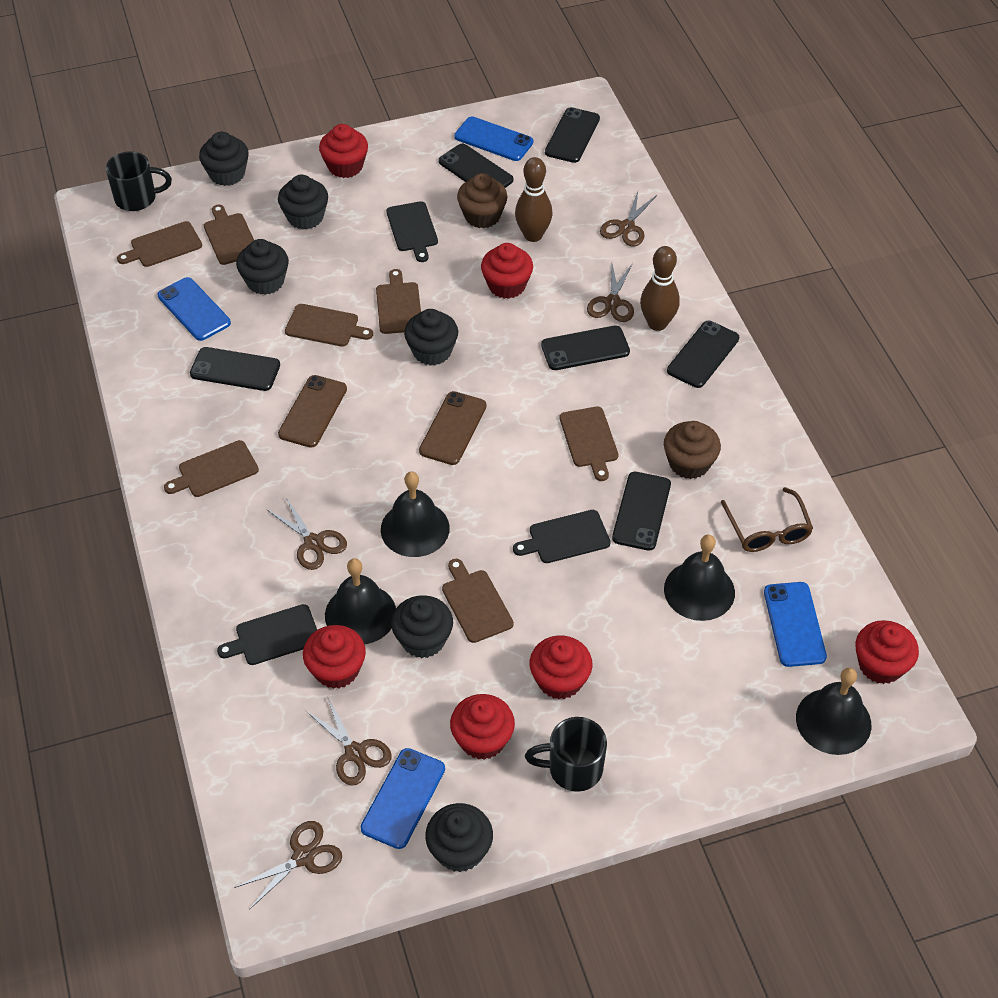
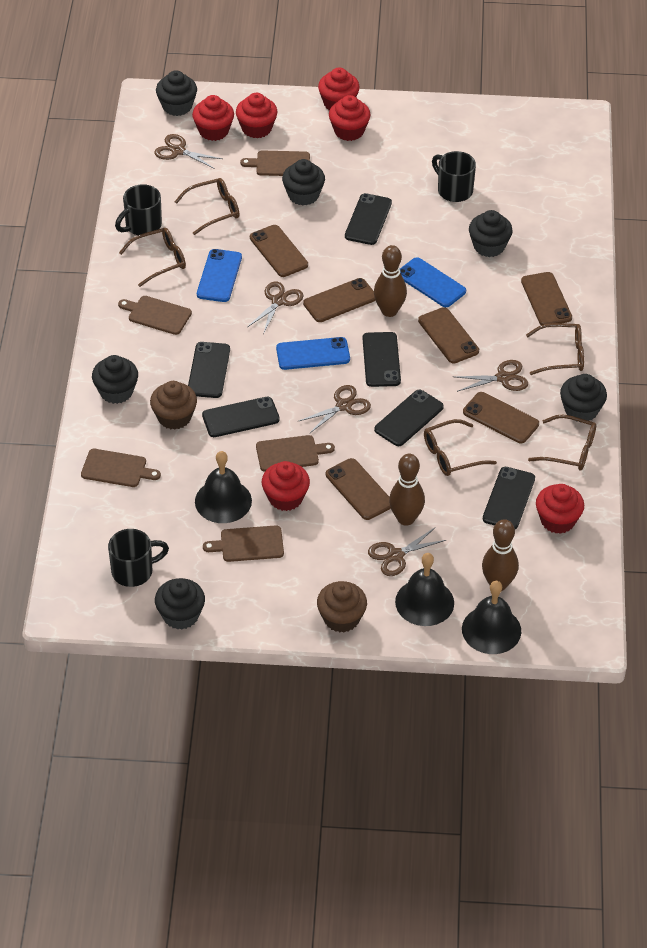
black bell: [325,558,396,644] [381,472,450,557] [664,535,735,621] [796,668,871,755] = 4 -> [195,451,252,523] [395,553,454,626] [462,581,521,654] = 3
black cutting board: [217,604,317,665] [386,201,438,262] [513,510,611,563] = 3 -> none = 0
black mug: [106,151,172,211] [525,717,607,792] = 2 -> [108,529,169,587] [115,184,162,235] [432,151,476,202] = 3
blue phone: [158,277,231,341] [361,748,445,849] [454,116,533,161] [764,582,827,667] = 4 -> [197,249,242,302] [276,337,350,370] [400,257,466,307] = 3
brown bowling pin: [515,157,553,242] [640,246,680,331] = 2 -> [374,245,407,317] [389,454,425,526] [482,519,519,591] = 3
brown cutting board: [117,221,202,267] [164,440,259,497] [204,205,254,265] [285,304,373,347] [376,269,421,334] [442,559,514,643] [560,407,618,481] = 7 -> [81,449,161,487] [118,296,192,335] [203,525,284,562] [240,150,310,176] [256,435,335,472] = 5
brown glasses: [721,487,813,552] = 1 -> [119,228,186,287] [174,178,240,235] [424,419,497,476] [526,323,584,375] [528,415,596,470] = 5
brown phone: [278,375,347,448] [419,391,486,465] = 2 -> [250,225,308,277] [303,278,376,322] [326,458,391,520] [418,307,479,363] [463,392,539,443] [521,272,572,325] = 6

